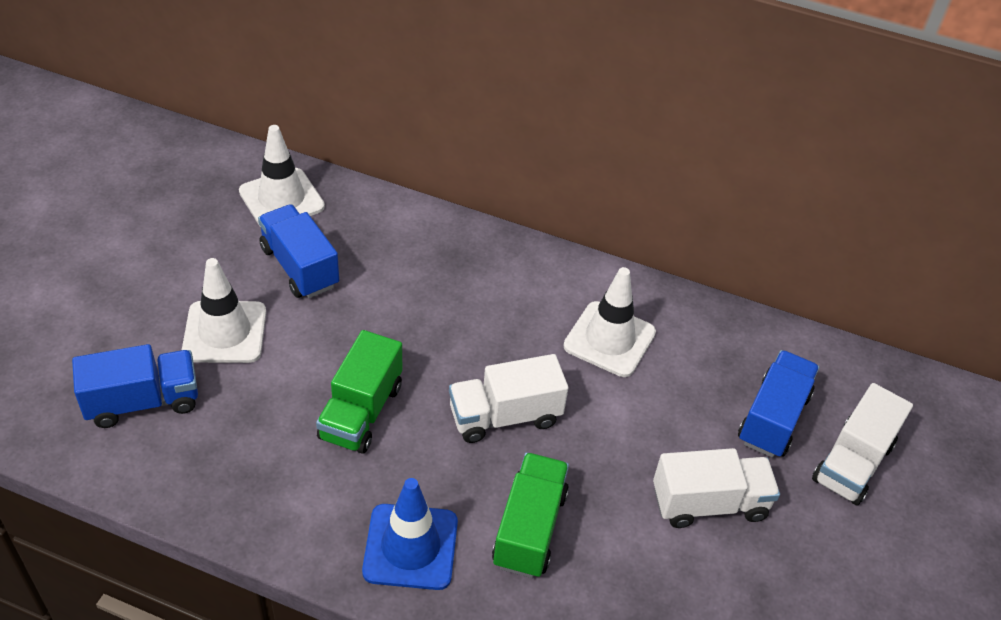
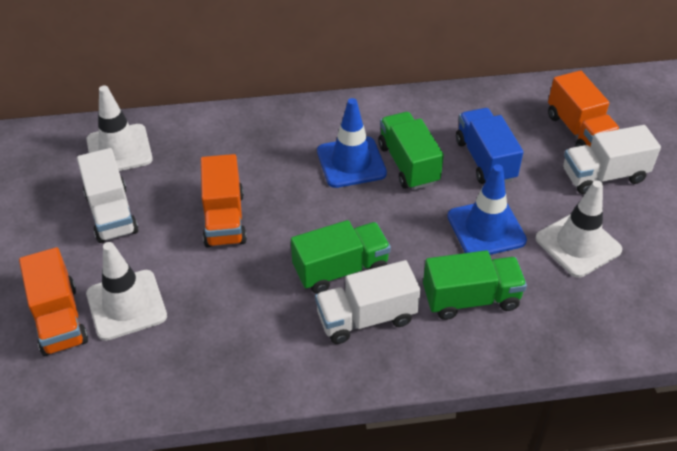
blue traffic cone: [362,478,458,590] = 1 -> [317,98,387,188] [447,164,527,255] = 2
blue truck: [72,344,198,428] [258,204,339,298] [738,350,819,458] = 3 -> [456,108,523,184] = 1
green truck: [316,330,402,454] [492,453,569,578] = 2 -> [291,220,391,294] [378,112,444,190] [423,250,527,320] = 3
orange truck: none = 0 -> [19,247,88,356] [201,154,247,248] [548,70,620,147] = 3

